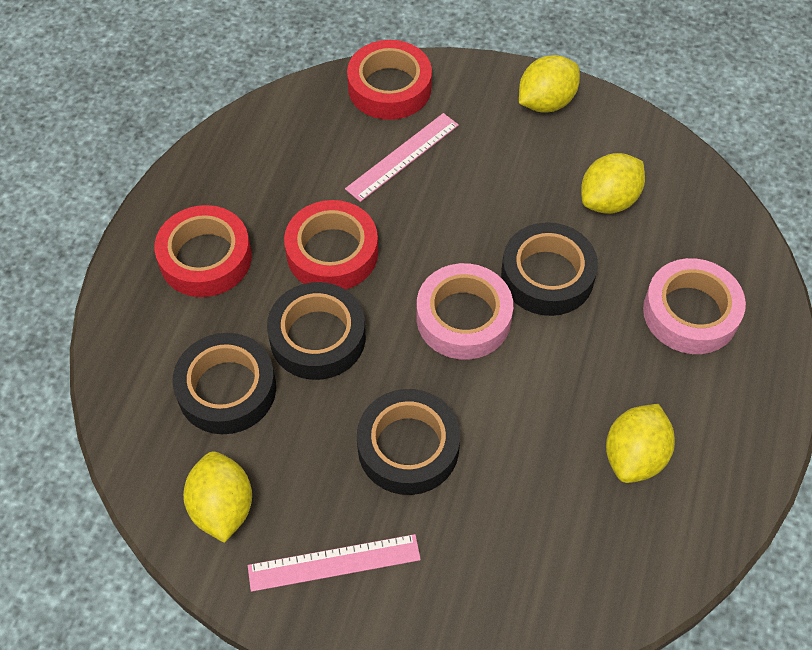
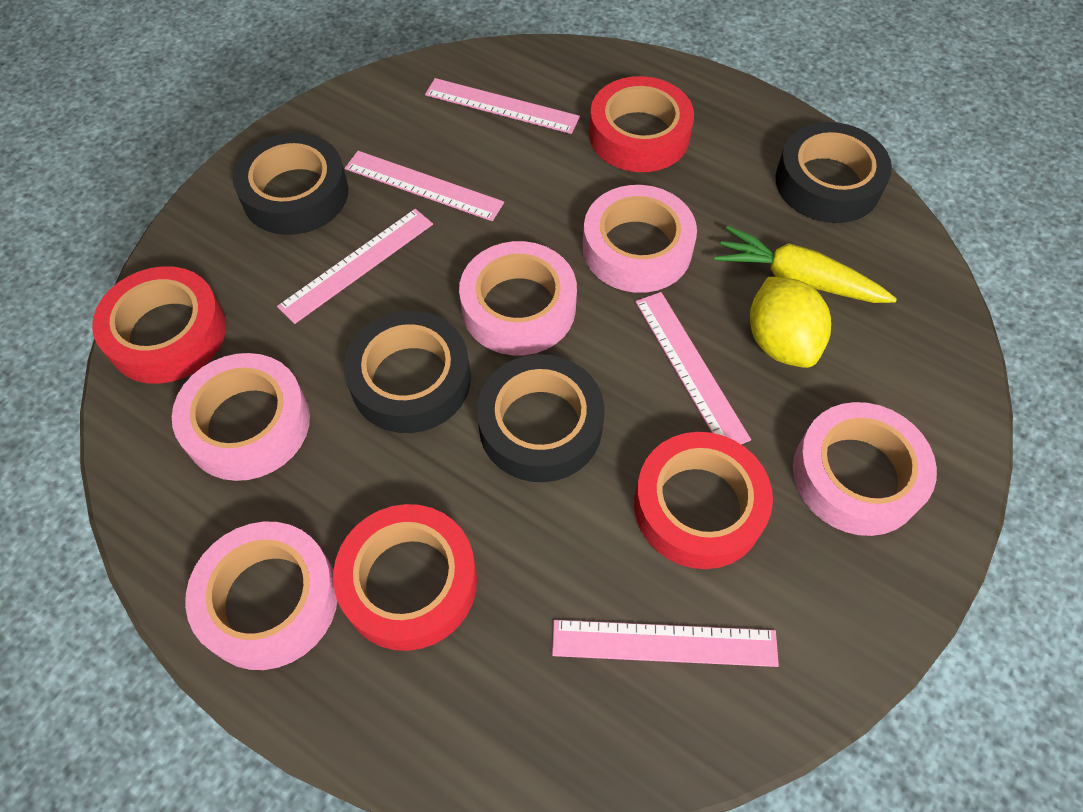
pink ruler: [248,534,421,592] [345,113,459,202] = 2 -> [277,209,433,324] [345,151,504,221] [425,78,580,134] [552,620,779,667] [635,292,751,444] = 5
pink tape: [417,263,513,360] [643,258,746,354] = 2 -> [172,353,310,481] [185,522,337,670] [459,241,577,355] [583,185,697,293] [793,402,937,536] = 5
red tape: [154,205,252,297] [284,200,378,290] [347,40,432,120] = 3 -> [92,266,226,384] [333,504,477,651] [589,76,694,172] [634,432,773,569] = 4
yellow carrot: none = 0 -> [714,226,897,303] = 1
yellow lemon: [183,451,252,543] [519,55,580,112] [581,153,645,214] [606,404,675,483] = 4 -> [750,277,831,368] = 1

